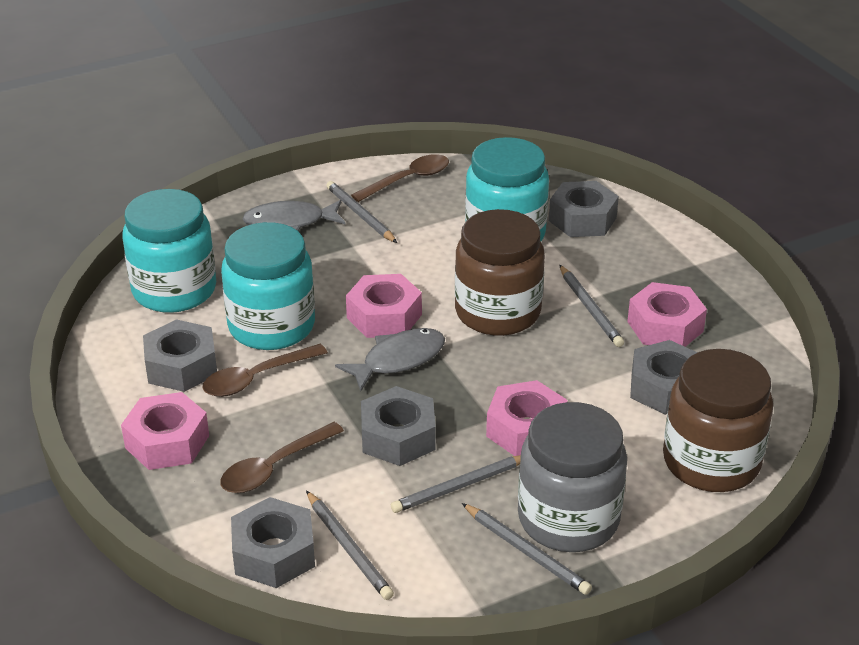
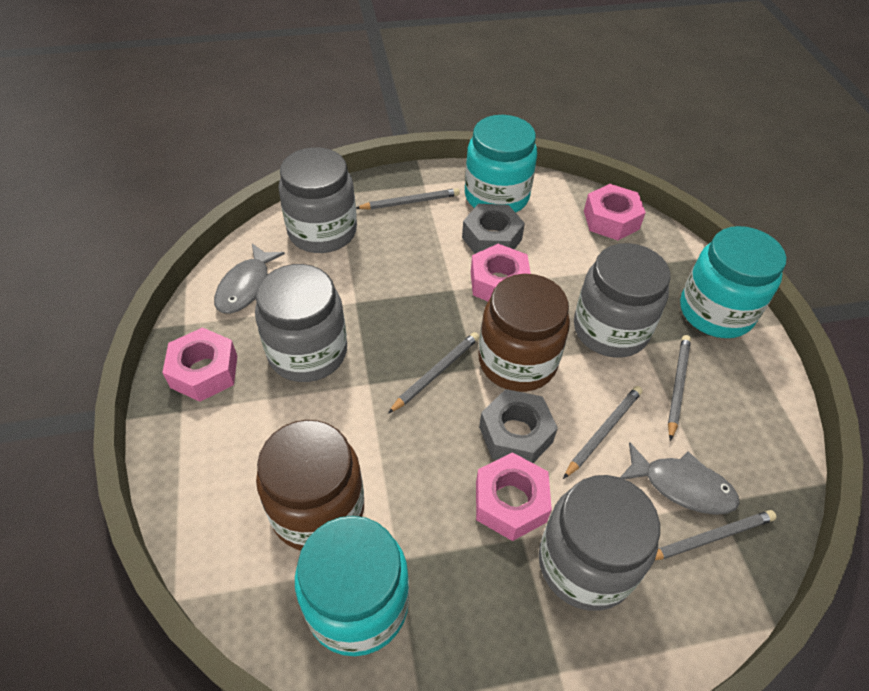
brown spoon: [202,344,328,397] [220,422,344,493] [351,154,449,202] = 3 -> none = 0
grey jar: [518,402,627,552] = 1 -> [255,264,347,382] [279,147,357,253] [539,475,660,611] [574,243,671,358] = 4
grey nut: [143,319,217,392] [231,497,315,588] [361,386,436,466] [549,181,619,237] [630,340,698,415] = 5 -> [462,204,525,254] [479,389,558,463] = 2

